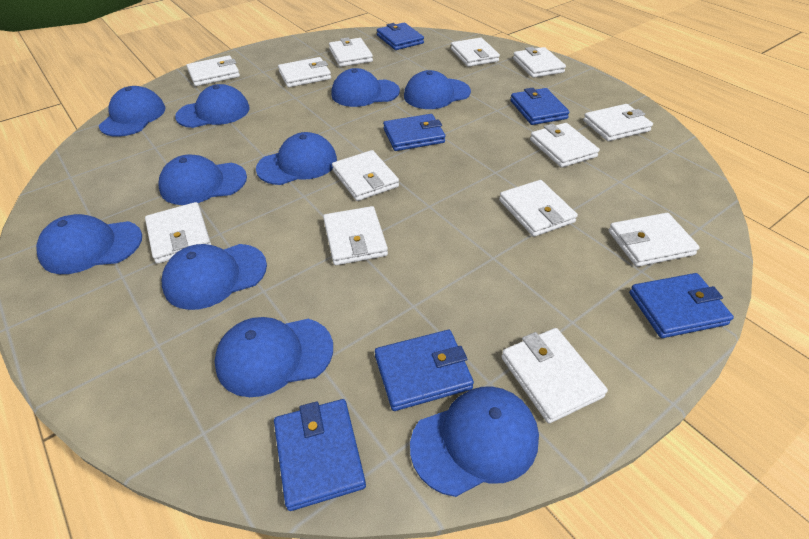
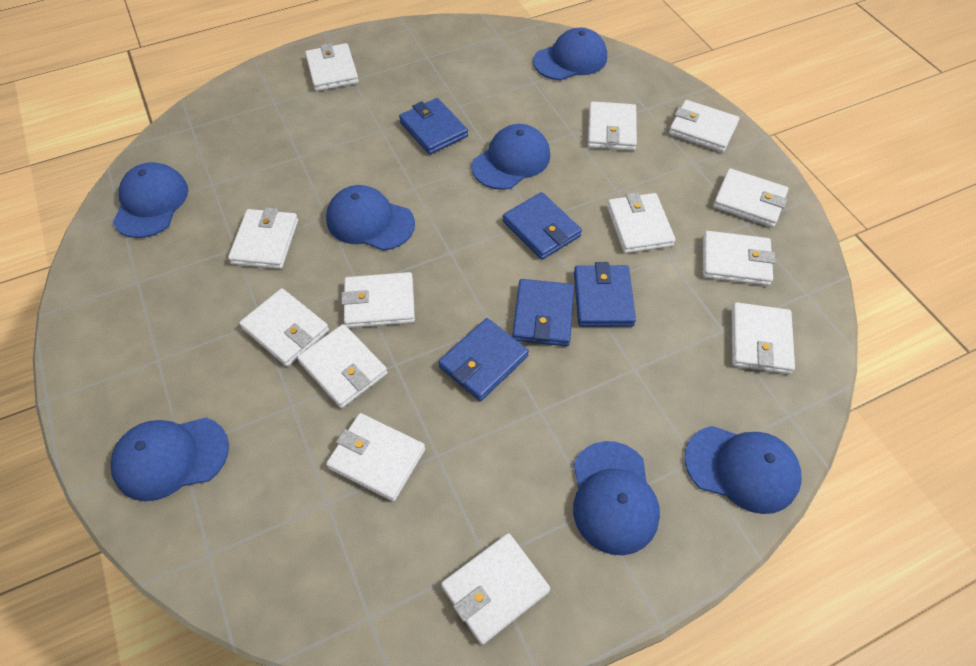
blue cap: [36,214,142,274] [99,86,166,137] [159,154,247,205] [162,244,267,310] [175,84,250,128] [214,317,333,397] [256,132,337,185] [331,68,400,107] [404,70,471,109] [410,387,539,497] = 10 -> [111,418,229,501] [113,162,188,238] [326,185,415,251] [472,124,550,190] [533,27,607,80] [573,441,660,555] [685,426,802,514] = 7
blue wallet: [274,399,366,511] [375,330,474,411] [377,23,424,50] [383,114,446,151] [510,88,570,125] [629,273,734,338] = 6 -> [399,98,468,155] [438,318,529,401] [503,192,582,260] [512,279,574,346] [574,262,636,327] = 5

